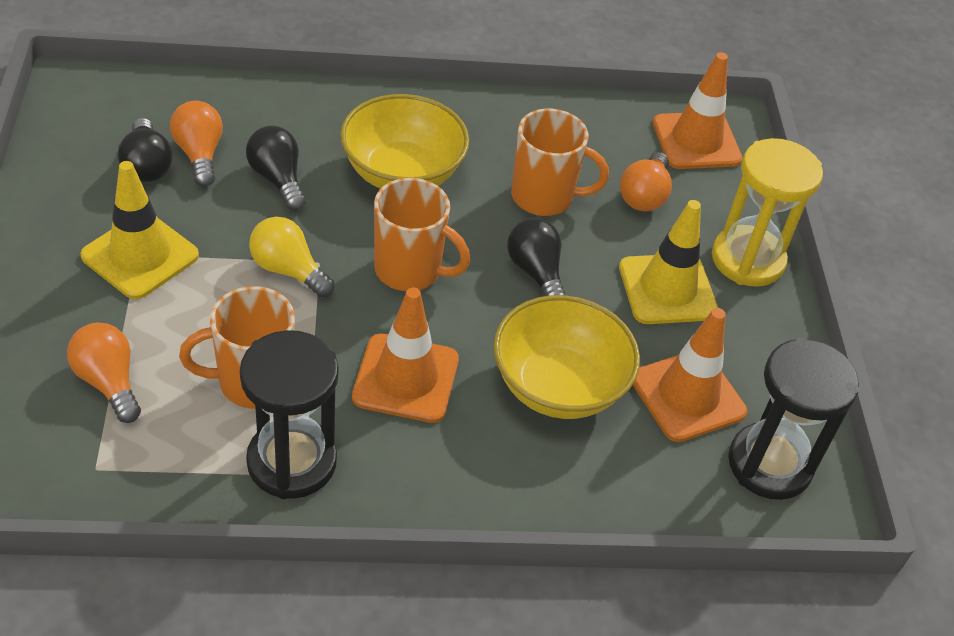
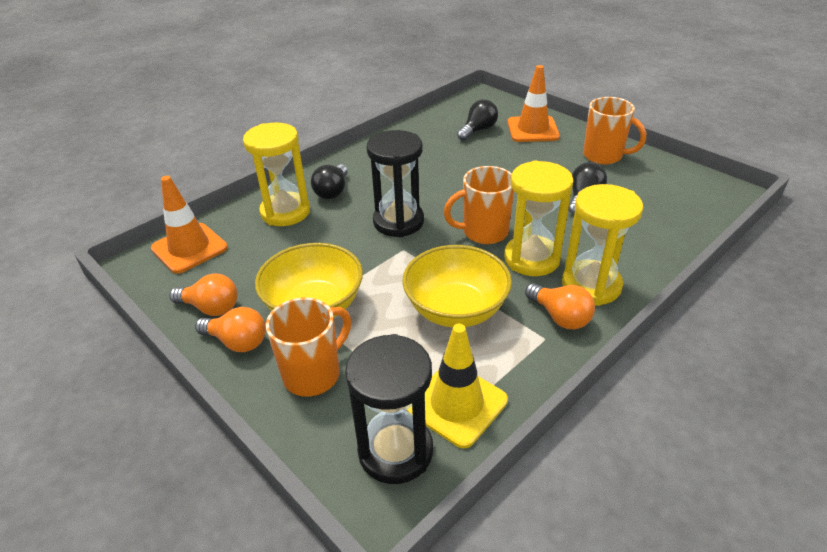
orange traffic cone: [352,288,459,423] [633,308,747,442] [653,52,742,169] = 3 -> [151,176,228,274] [507,65,560,142] = 2
yellow hourglass: [712,138,823,287] = 1 -> [243,123,310,226] [504,160,574,276] [562,184,643,306] = 3
yellow light bulb: [249,217,334,297] = 1 -> none = 0
yellow traffic cone: [80,161,199,299] [619,200,718,324] = 2 -> [407,324,508,448] = 1

